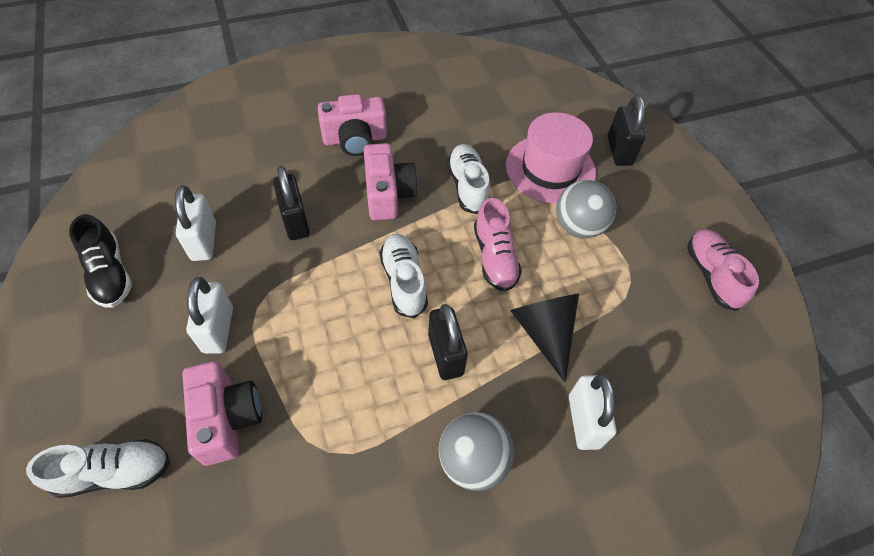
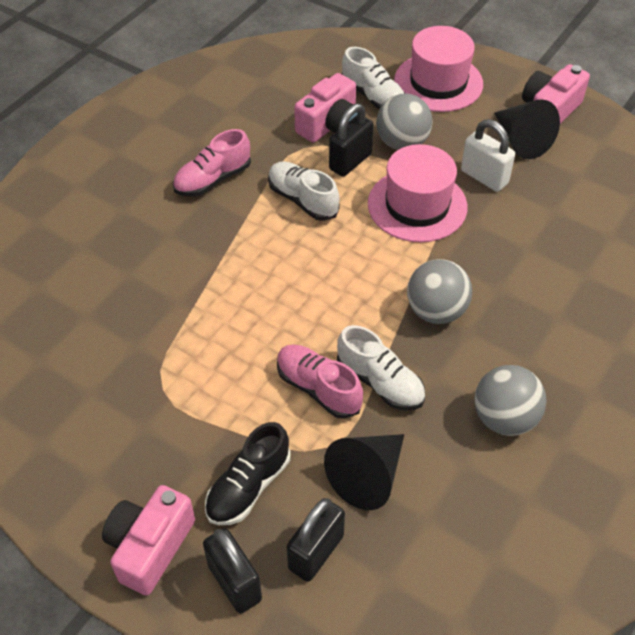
black cone: [510,294,579,382] = 1 -> [324,434,404,510] [494,99,560,159] = 2
grey ball: [439,412,514,491] [556,180,616,238] = 2 -> [376,94,433,150] [407,259,472,324] [475,365,547,436] = 3
pink hat: [506,112,596,204] = 1 -> [368,144,467,242] [394,26,483,112] = 2
white padlock: [175,185,216,261] [186,277,233,354] [569,374,617,450] = 3 -> [461,119,515,192] = 1

